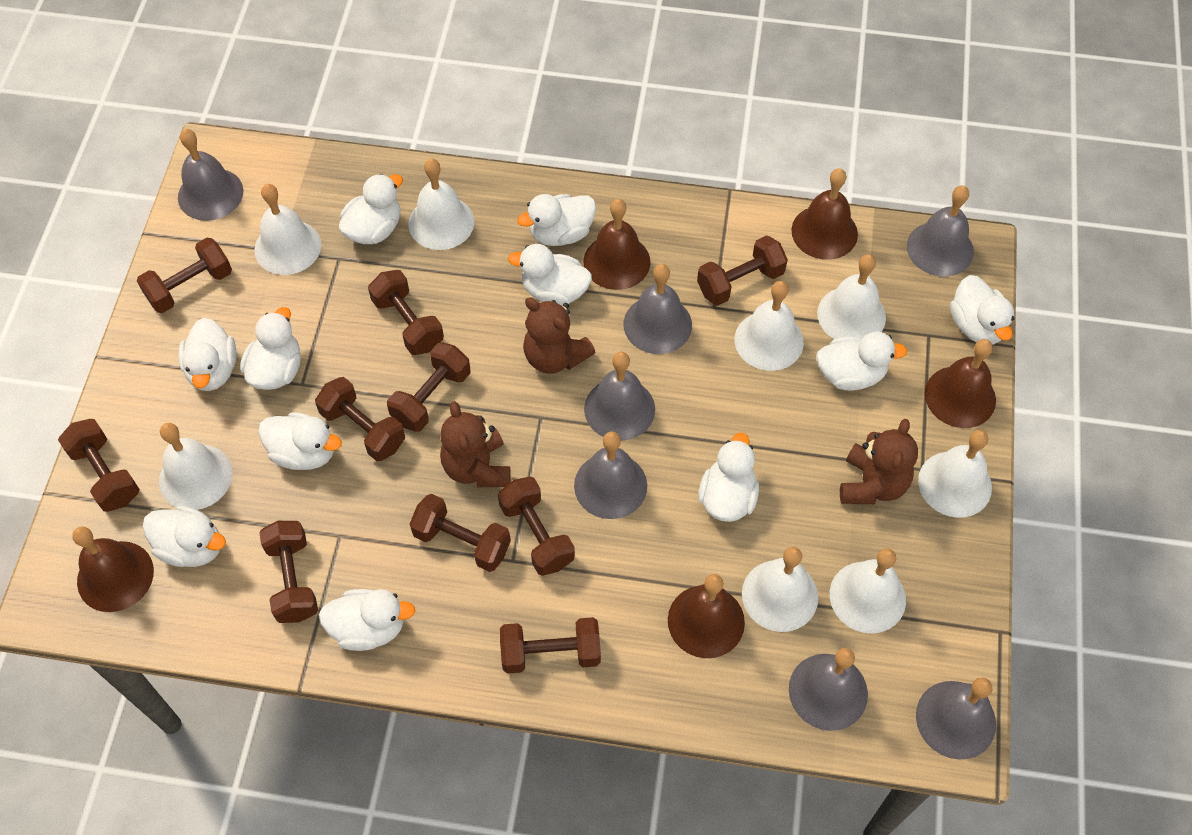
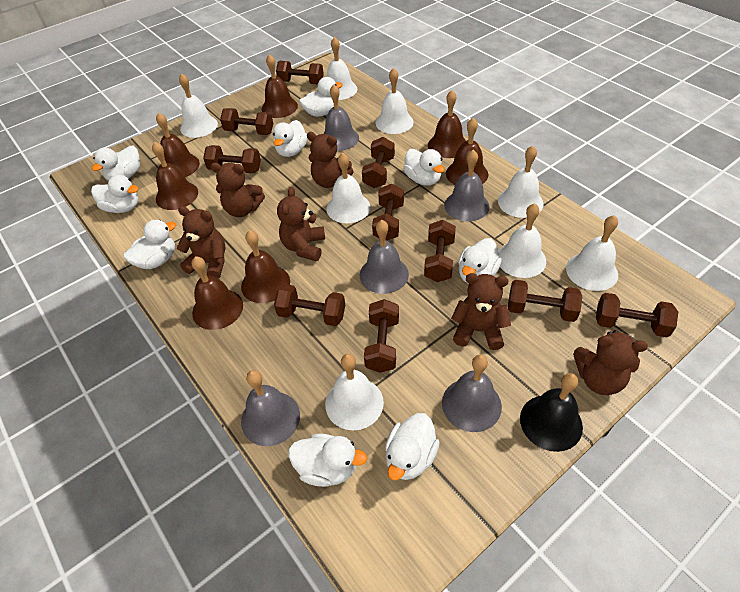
black bell: none = 0 -> [520,373,583,452] = 1
brown bell: [72,527,154,612] [583,199,650,290] [668,574,745,658] [791,168,858,260] [925,339,996,428] = 5 -> [152,142,198,210] [156,112,200,177] [192,256,243,330] [241,230,290,303] [262,54,298,118] [428,90,466,158] [446,118,488,185] = 7
brown teddy bear: [440,401,511,487] [523,298,595,374] [840,419,918,504] = 3 -> [177,206,226,279] [211,163,265,217] [277,187,325,261] [307,132,354,188] [451,273,511,350] [573,330,648,395] = 6
grey bell: [178,129,243,221] [574,431,647,519] [584,352,655,441] [624,264,692,354] [789,648,868,731] [907,185,974,277] [916,678,996,760] = 7 -> [241,370,300,446] [323,85,359,151] [360,220,409,294] [442,355,502,432] [444,150,489,221] = 5
white duck: [143,506,226,567] [178,318,237,391] [240,307,301,390] [258,412,342,470] [319,589,416,651] [339,174,403,244] [508,244,592,305] [517,194,596,246] [698,433,759,522] [816,331,907,391] [950,275,1014,345] = 11 -> [91,175,139,213] [92,145,140,181] [123,220,176,269] [273,120,308,157] [288,434,367,487] [299,77,343,117] [385,413,440,481] [403,149,444,186] [458,238,502,284] = 9

